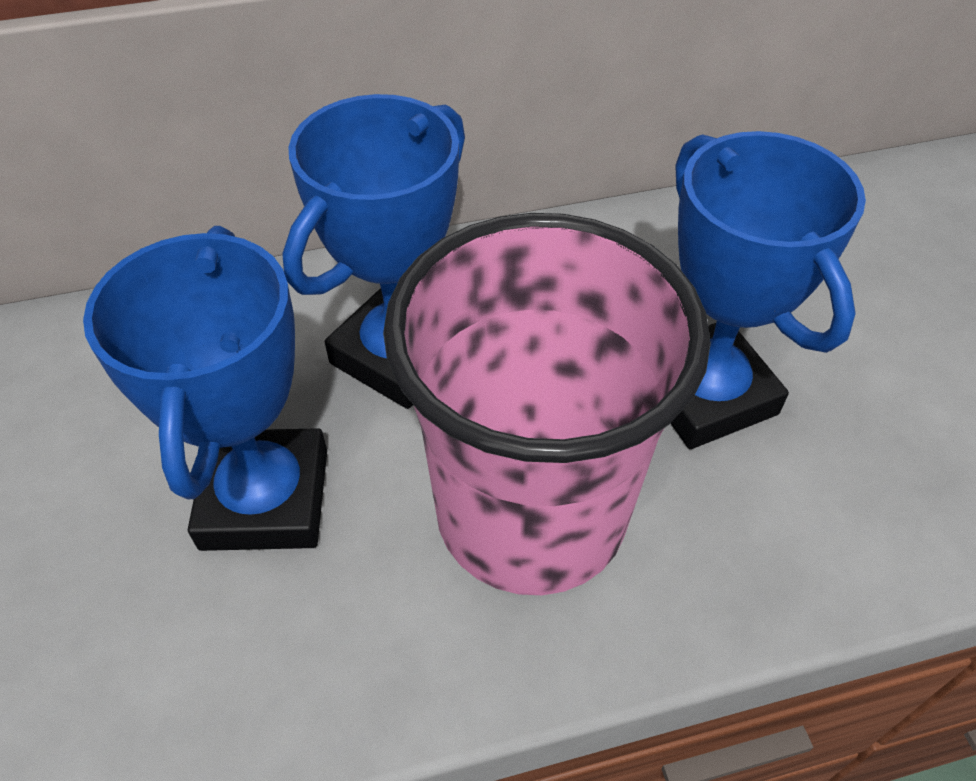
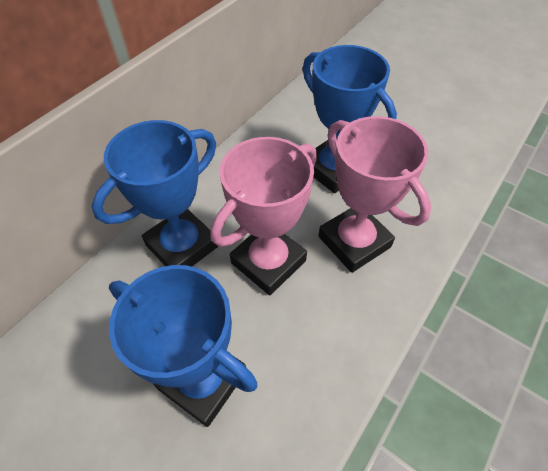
pink cup: [383,213,711,595] = 1 -> none = 0
pink trophy: none = 0 -> [211,137,317,295] [318,116,431,273] = 2

